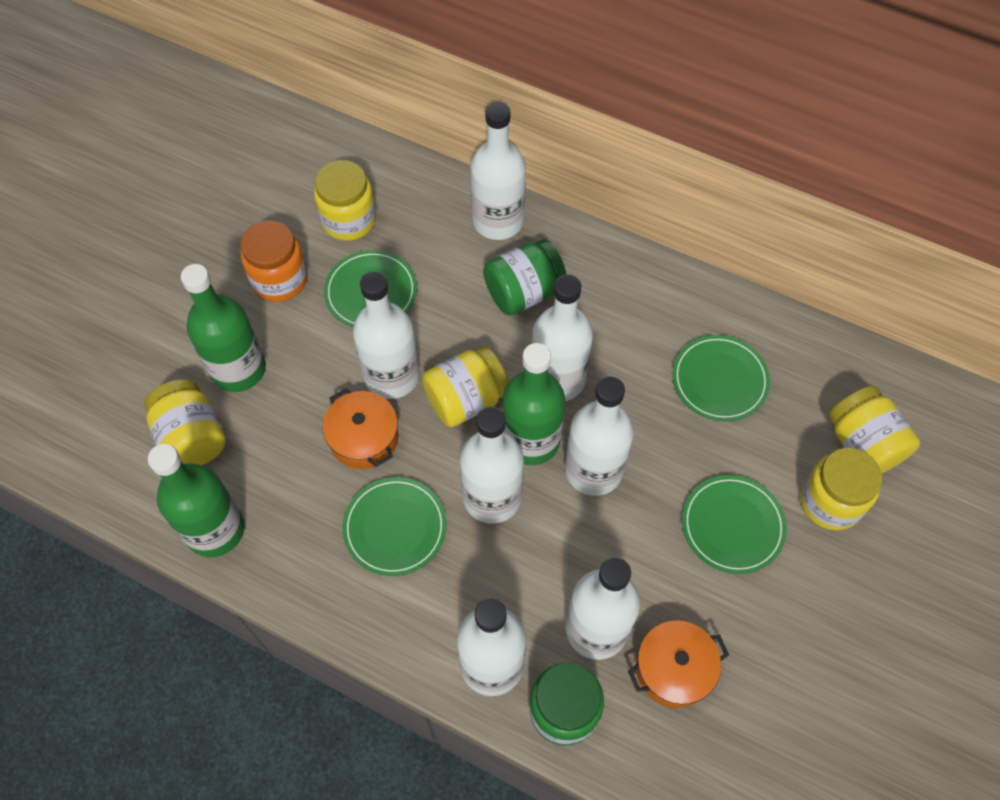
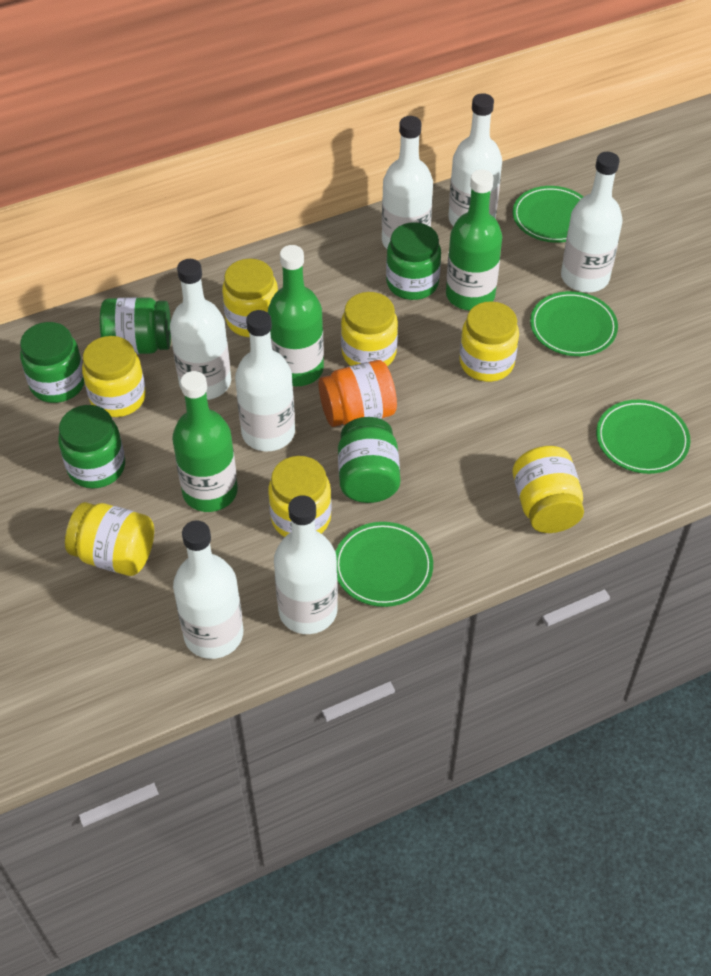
green jar: [483,239,566,316] [529,662,604,746] = 2 -> [20,322,84,403] [58,405,125,489] [100,297,171,354] [338,417,400,503] [386,222,441,300] = 5
orange pot: [323,388,398,469] [628,620,729,708] = 2 -> none = 0
yellow jar: [144,379,226,465] [314,160,376,241] [422,346,509,427] [801,448,882,530] [828,386,920,473] = 5 -> [65,502,154,576] [82,336,146,417] [222,259,278,337] [268,456,332,537] [341,292,398,366] [460,301,519,382] [512,446,584,533] = 7

